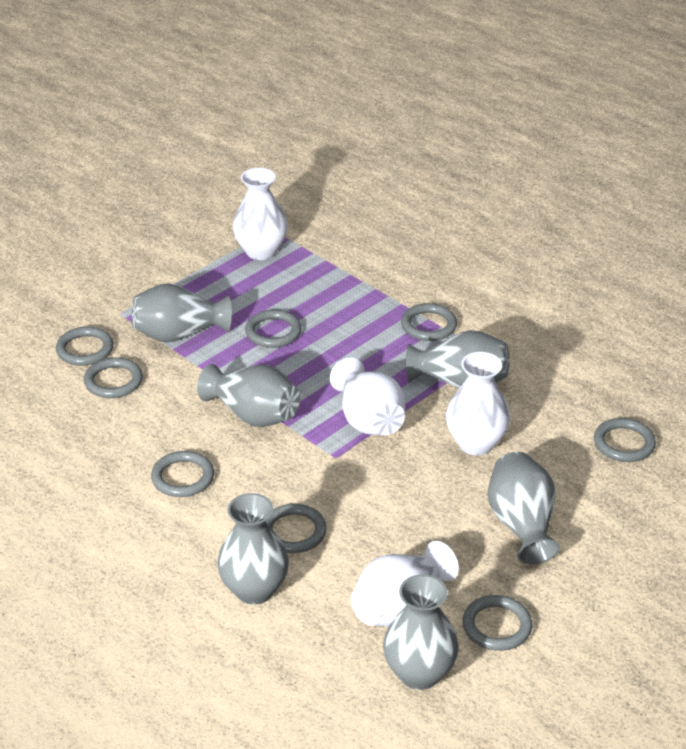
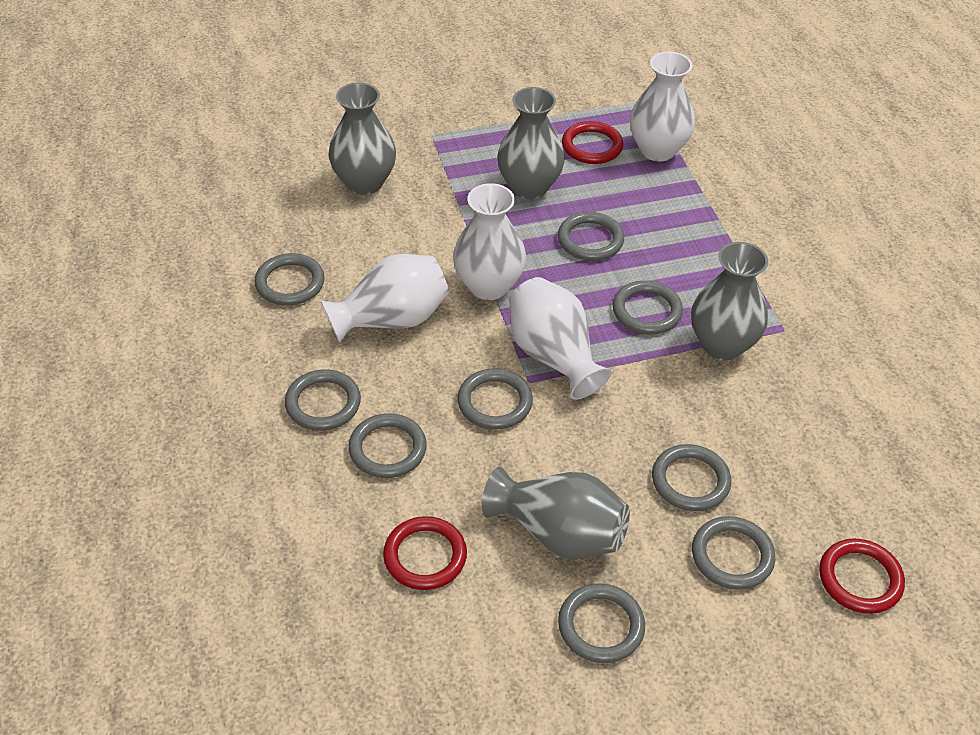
grey ring: [56,326,113,366] [84,357,143,398] [151,451,214,497] [245,310,302,348] [266,504,327,553] [401,303,457,341] [463,595,532,651] [594,418,656,462] = 8 -> [254,253,325,305] [285,369,361,431] [348,413,427,478] [457,369,533,429] [558,212,624,261] [558,583,645,663] [613,281,683,334] [652,444,731,511] [692,516,775,590] = 9
grey vase: [132,283,232,342] [197,364,300,427] [217,493,289,604] [383,574,459,690] [406,330,509,388] [488,452,560,564] = 6 -> [328,82,396,195] [482,467,630,559] [497,87,565,199] [691,242,768,360] = 4
red ring: none = 0 -> [383,516,467,590] [562,121,623,164] [819,538,905,614] = 3

